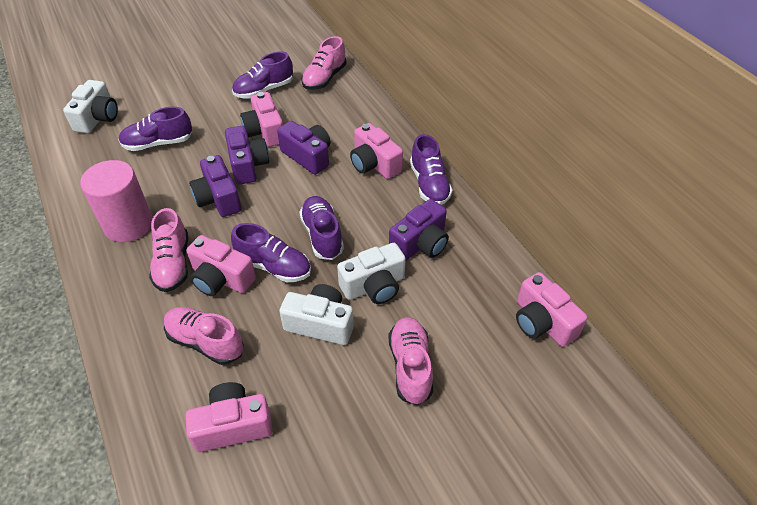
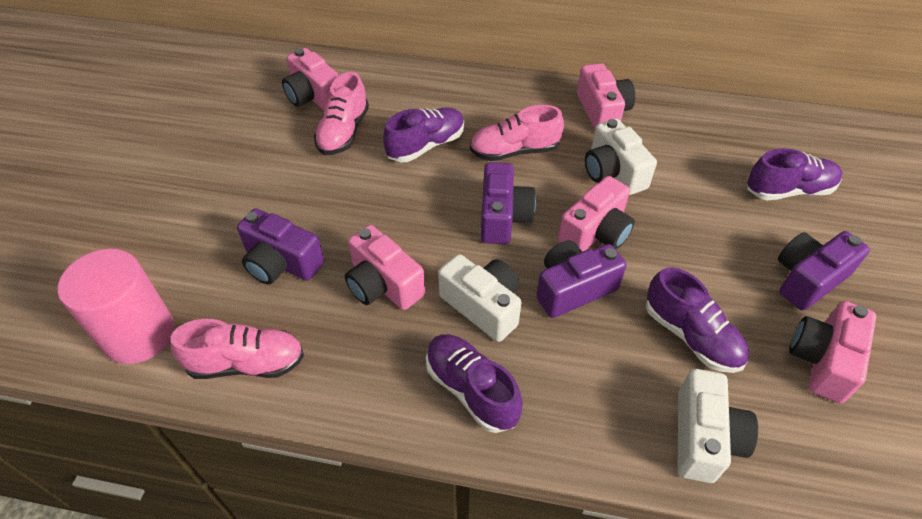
pink shoe: [149,208,188,292] [164,307,244,365] [301,36,347,90] [388,317,433,405] = 4 -> [171,319,304,379] [314,72,369,155] [470,105,564,161] = 3
purple shoe: [119,107,192,151] [231,223,311,282] [232,52,293,98] [299,196,344,260] [410,134,453,205] = 5 -> [383,107,465,162] [426,334,523,433] [646,267,749,373] [747,148,843,200] = 4

